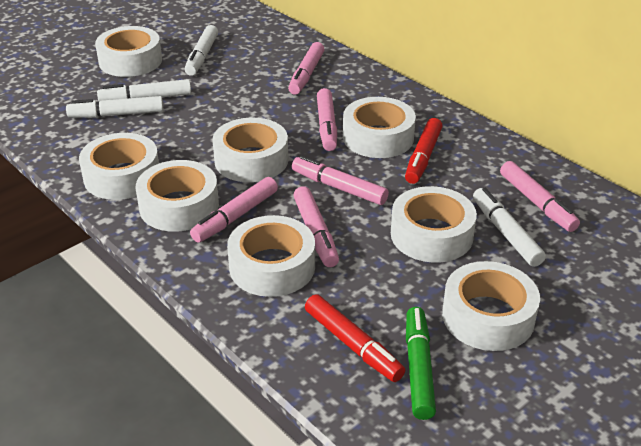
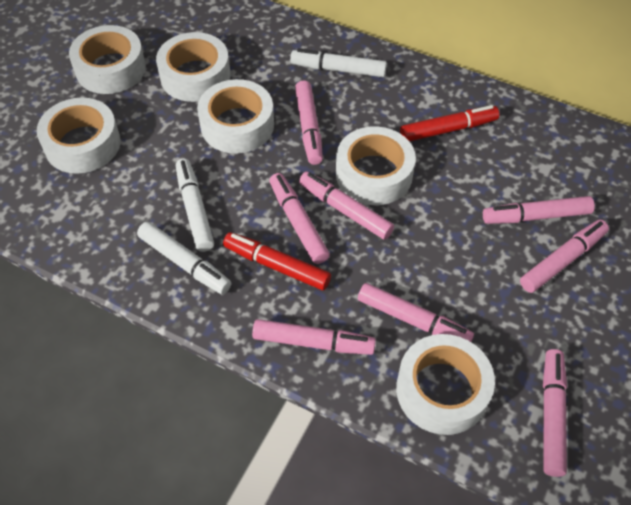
green marker: [406,307,436,420] = 1 -> none = 0
pink marker: [190,177,278,243] [288,42,325,95] [292,155,389,205] [293,186,339,267] [317,88,337,151] [500,161,580,232] = 6 -> [252,319,376,355] [269,173,330,264] [295,80,323,165] [299,171,394,240] [358,283,474,342] [483,196,595,224] [520,220,609,293] [543,349,567,477] = 8
white marker: [66,96,163,118] [97,79,191,101] [184,25,218,76] [473,188,546,267] = 4 -> [137,222,231,294] [176,159,214,252] [290,49,387,77] = 3
white tape: [79,133,159,200] [95,26,162,77] [136,160,219,232] [212,118,288,182] [227,215,315,297] [343,97,416,158] [391,186,477,263] [442,261,540,351] = 8 -> [37,98,120,174] [69,25,146,94] [156,32,231,102] [197,79,274,153] [336,126,416,205] [396,334,495,435] = 6

